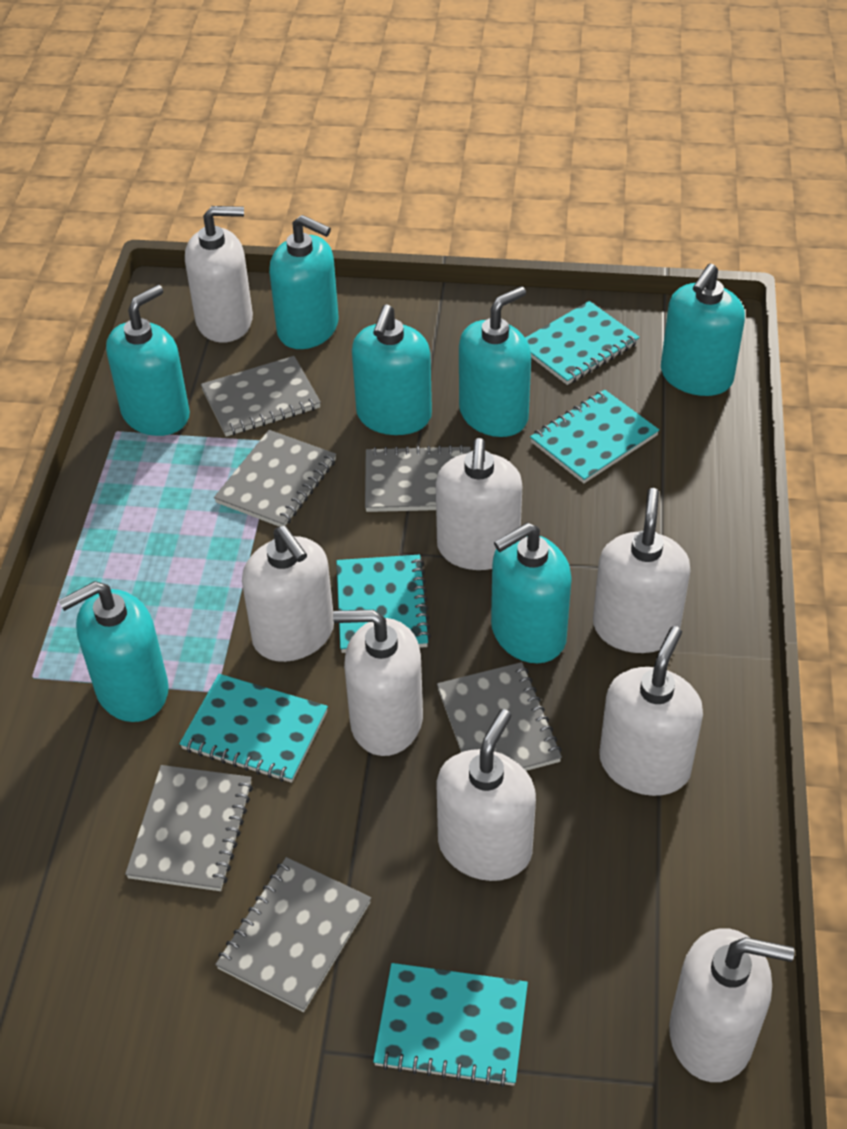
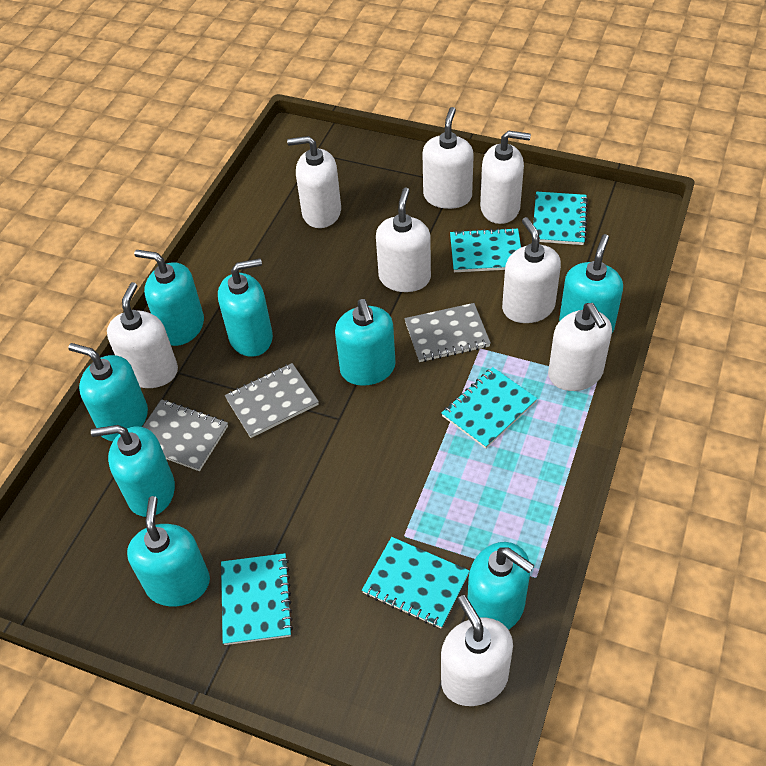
grey notebook: [125,765,253,891] [201,356,321,437] [214,430,336,527] [215,857,371,1012] [365,445,471,512] [437,662,562,771] = 6 -> [143,399,228,471] [225,363,319,438] [404,303,491,362] = 3
turquoise soap dispenser: [58,581,169,722] [106,285,190,436] [269,215,339,349] [352,305,432,435] [459,286,531,437] [491,522,572,663] [661,264,745,396] = 7 -> [68,343,148,441] [91,425,175,517] [127,496,210,607] [134,250,204,346] [218,258,273,357] [335,299,395,386] [468,542,534,630] [559,234,623,333] = 8

